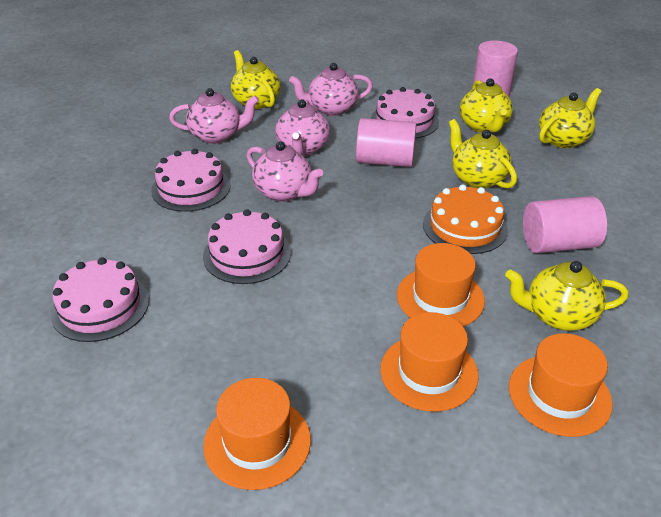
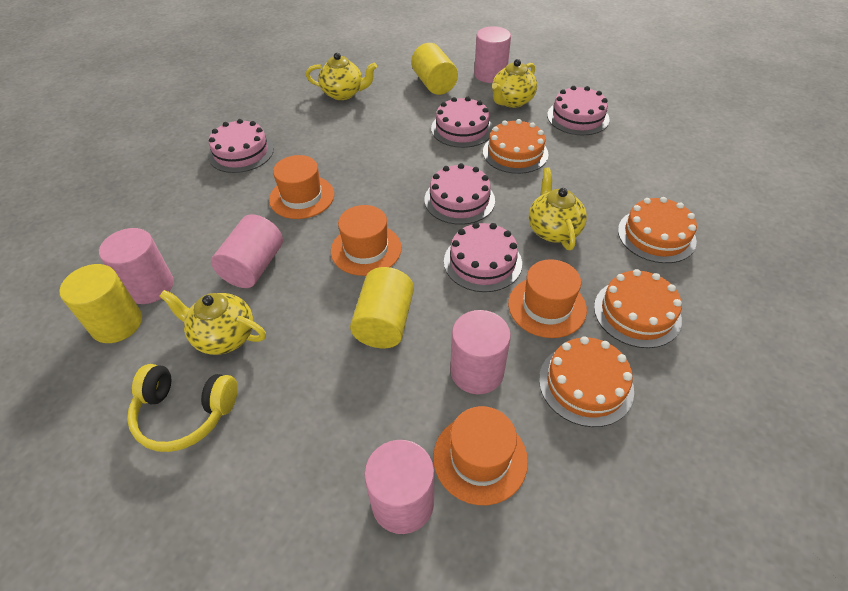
orange cake: [423,184,508,254] = 1 -> [483,119,549,174] [539,336,634,427] [594,269,682,348] [618,197,697,263] = 4
pink cake: [50,257,149,342] [151,149,231,212] [203,209,291,284] [371,87,439,139] = 4 -> [208,119,274,173] [424,163,495,225] [431,97,493,148] [444,222,522,292] [547,86,610,135] = 5
pink cylinder: [356,118,416,167] [473,41,518,97] [523,196,607,253] = 3 -> [99,228,174,304] [211,214,283,288] [364,440,434,534] [450,310,511,394] [474,26,511,83] = 5
pink teapot: [169,88,259,144] [247,141,323,202] [275,99,330,156] [289,63,373,116] = 4 -> none = 0
yellow cylinder: none = 0 -> [59,264,142,343] [350,267,414,348] [411,43,458,95] = 3
yellow headphones: none = 0 -> [127,364,238,452] = 1
yellow teapot: [231,50,281,109] [449,119,517,189] [460,78,513,133] [505,261,628,331] [539,88,602,148] = 5 -> [159,290,266,355] [306,53,377,100] [492,59,537,108] [529,167,587,250] = 4

